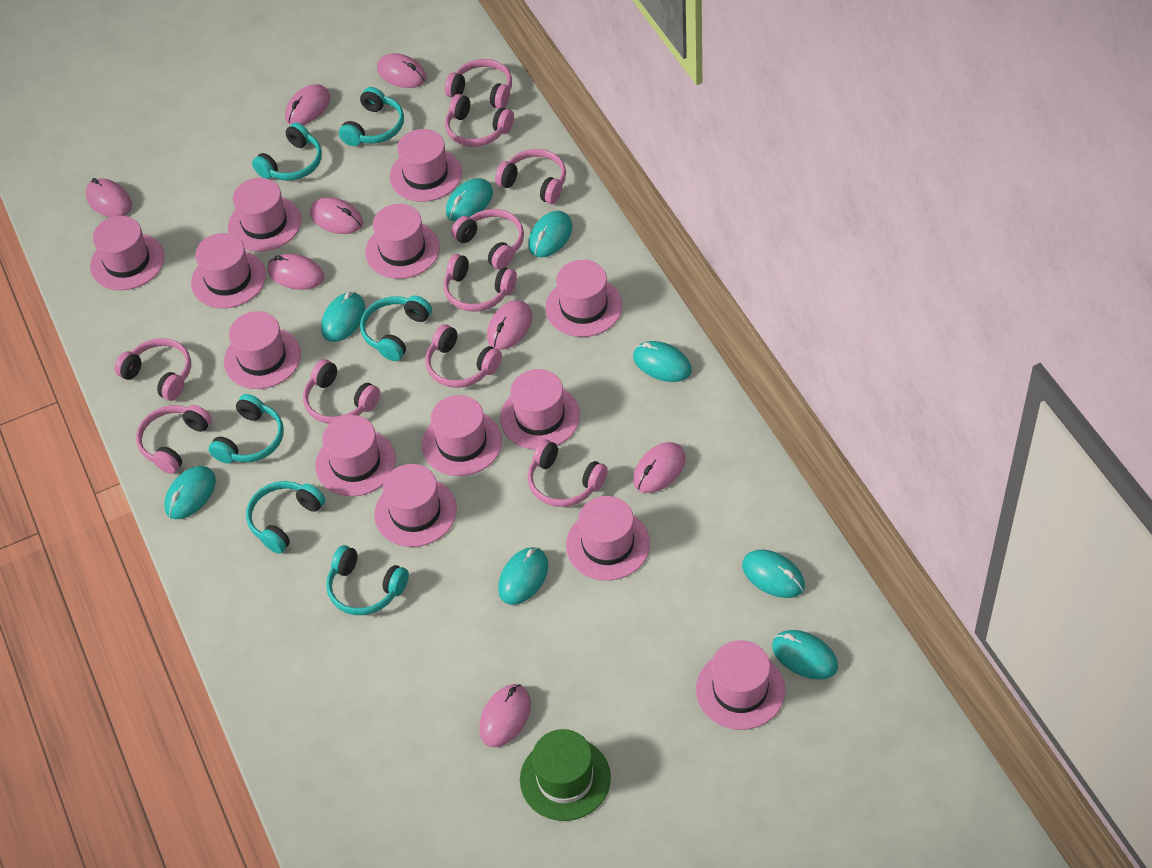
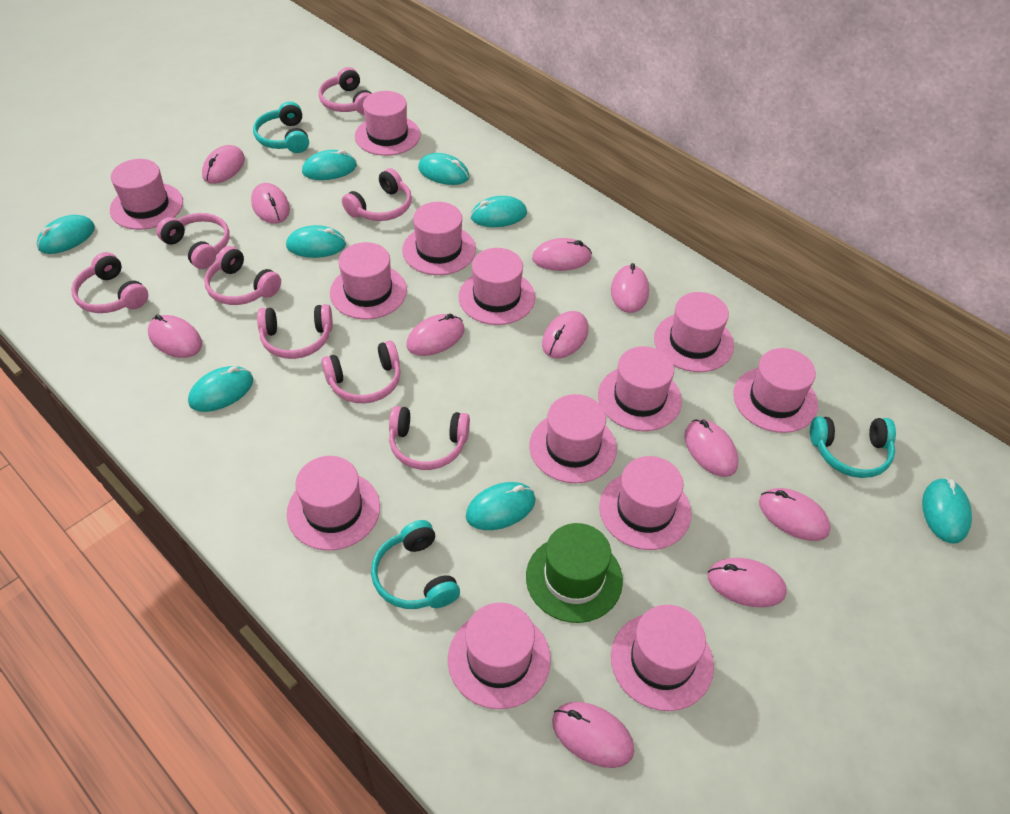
pink headphones: [115,338,191,401] [136,405,212,474] [303,359,380,424] [426,324,502,388] [444,254,517,312] [445,59,512,109] [445,94,514,147] [451,209,524,270] [495,149,566,204] [528,439,608,507] = 10 -> [71,252,148,313] [156,213,230,269] [204,246,281,305] [257,304,333,359] [319,67,372,114] [321,341,401,403] [342,168,412,221] [389,406,470,470] = 8
pink mouse: [86,178,132,218] [268,254,324,290] [285,84,330,125] [310,197,363,234] [377,53,427,88] [479,684,531,747] [487,300,532,350] [633,442,686,493] = 8 -> [148,314,202,358] [202,145,245,184] [251,183,290,224] [406,314,465,356] [532,238,592,271] [542,311,589,359] [552,702,634,768] [611,263,649,313] [684,419,739,477] [707,558,787,607] [759,488,831,541] = 11
turquoise headphones: [209,394,284,464] [246,481,325,554] [252,122,322,181] [326,545,409,615] [339,87,404,146] [360,295,432,361] = 6 -> [253,101,309,153] [371,520,460,609] [810,417,896,478] = 3

